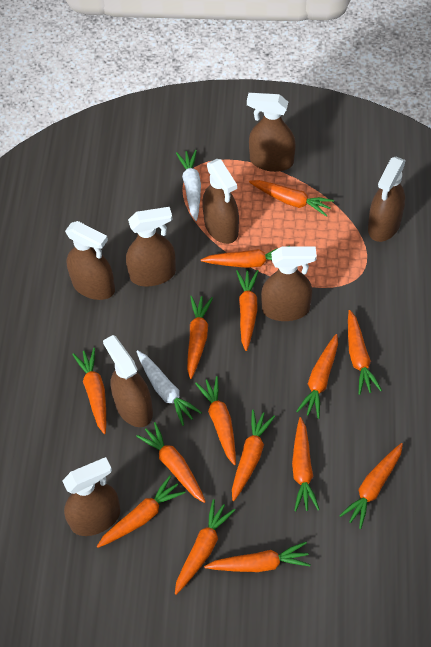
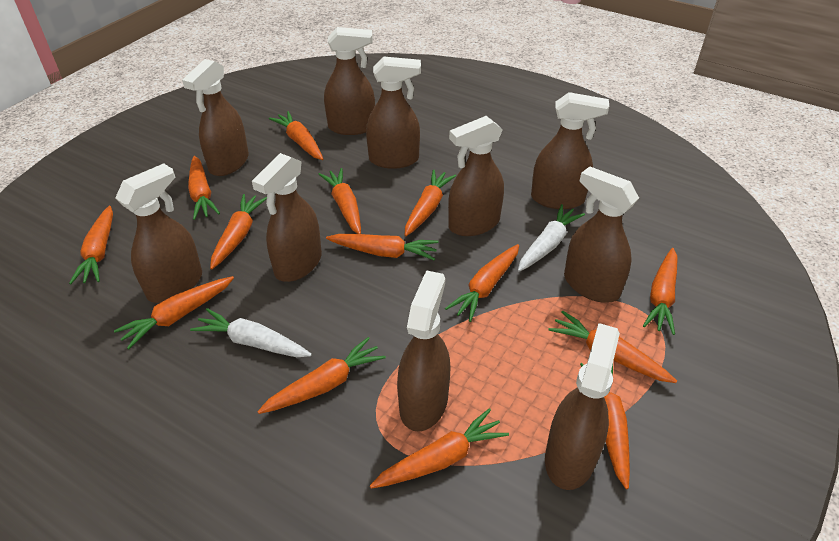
brown spray bottle: [62,457,121,536] [65,221,115,300] [103,335,153,427] [126,207,176,286] [202,159,239,244] [247,93,296,172] [261,247,317,321] [368,157,406,242] = 8 -> [115,163,202,303] [182,59,249,176] [252,153,322,282] [324,27,375,135] [366,56,421,169] [397,270,450,431] [448,116,504,236] [531,92,609,209] [545,323,620,490] [564,166,639,303] = 10
orange carrot: [72,348,106,434] [97,475,186,548] [136,422,206,503] [175,499,235,595] [187,296,213,379] [195,376,236,465] [201,246,290,268] [204,542,311,572] [232,409,275,501] [236,270,259,351] [249,180,334,217] [292,417,320,512] [296,334,338,419] [339,443,403,529] [348,310,382,395] = 15 -> [69,206,113,284] [114,276,234,349] [188,156,220,220] [210,194,267,269] [258,337,386,414] [269,111,323,160] [319,168,361,234] [326,234,439,260] [370,408,509,489] [405,170,456,236] [445,244,519,322] [548,310,677,383] [580,363,630,489] [643,248,677,335] = 14

